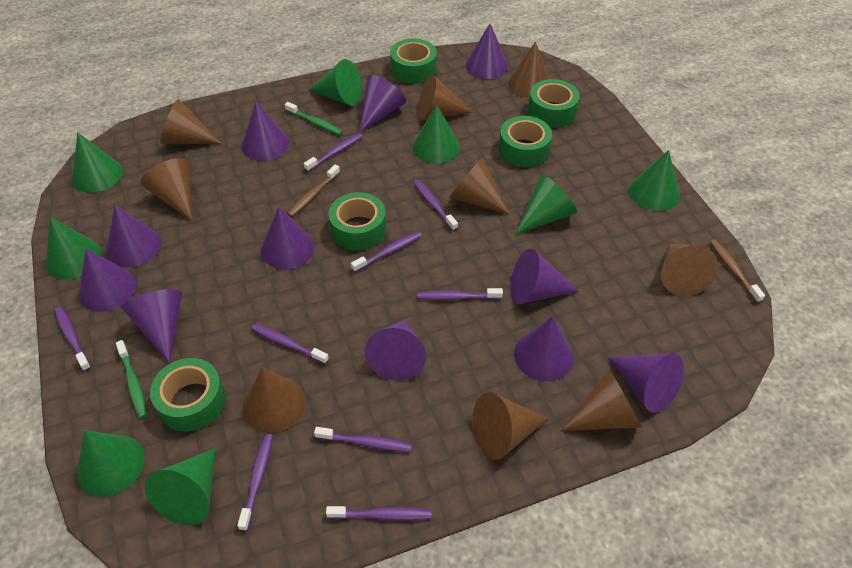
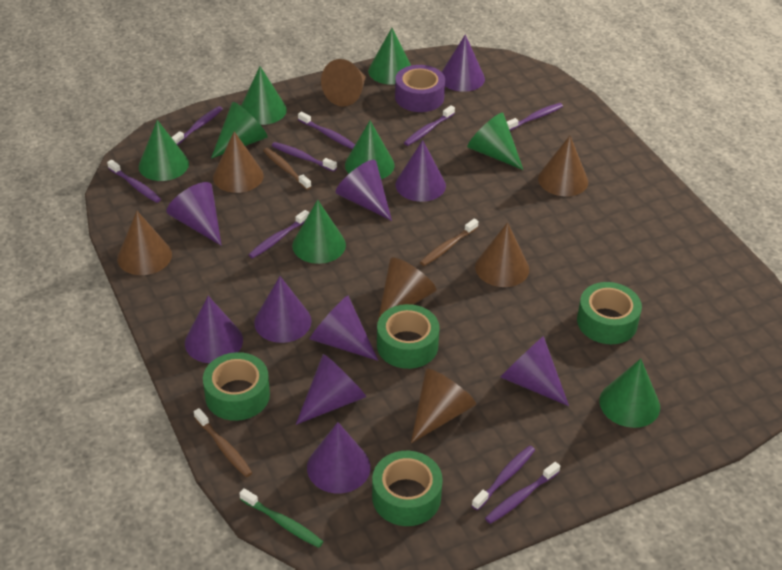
brown cone: [140,158,193,221] [160,99,222,144] [243,367,306,433] [417,75,473,121] [449,158,510,215] [472,392,549,460] [508,42,550,98] [561,369,642,431] [661,244,718,296] = 9 -> [117,211,172,275] [213,131,264,193] [321,59,366,107] [378,257,436,320] [411,369,476,443] [475,222,529,287] [538,136,588,197] = 7
brown toothbrush: [287,165,340,217] [710,239,765,303] = 2 -> [194,408,252,477] [263,148,311,190] [420,219,478,266] = 3
green tape: [150,358,226,432] [328,192,386,251] [390,39,437,84] [499,116,552,167] [528,79,580,128] = 5 -> [203,352,270,421] [372,451,443,526] [377,304,440,369] [577,282,642,344] = 4
green toothbrush: [116,340,148,419] [285,102,343,135] = 2 -> [239,488,324,548] = 1
purple cone: [79,248,136,312] [107,205,161,267] [122,289,182,363] [242,102,289,161] [261,207,315,269] [360,75,406,132] [365,319,426,380] [466,24,508,79] [510,249,579,304] [514,316,574,381] [608,353,684,413] = 11 -> [166,182,222,246] [185,296,243,363] [254,276,312,343] [296,354,366,425] [307,422,371,493] [310,296,378,361] [336,160,392,221] [395,140,446,202] [442,34,485,92] [500,336,569,406] = 10
purple tape: none = 0 -> [395,65,445,112] = 1

